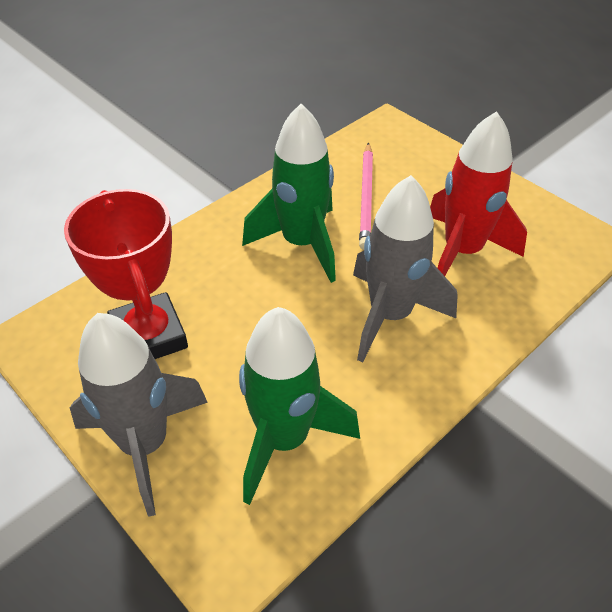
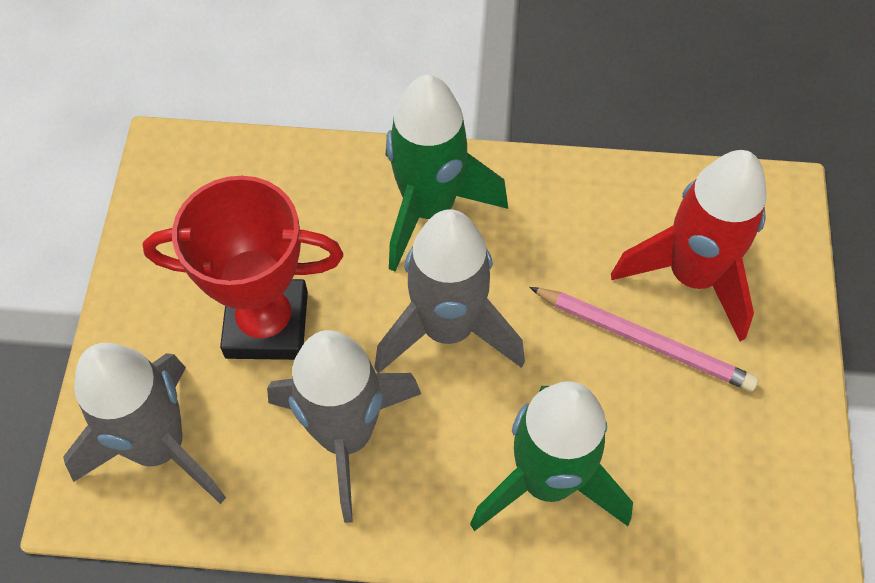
grey rocket: [70,313,208,517] [353,175,458,363] = 2 -> [63,343,226,504] [267,330,421,523] [374,209,525,373] = 3

